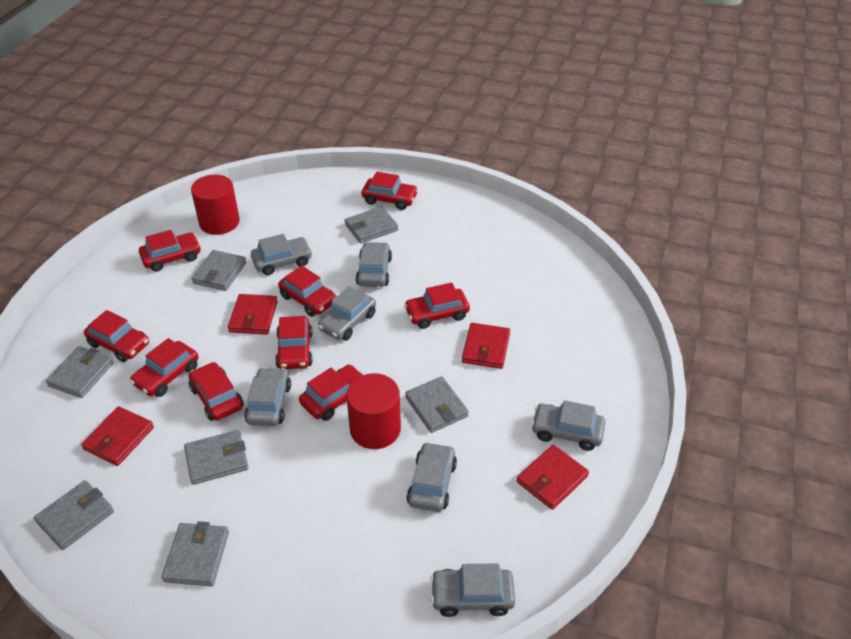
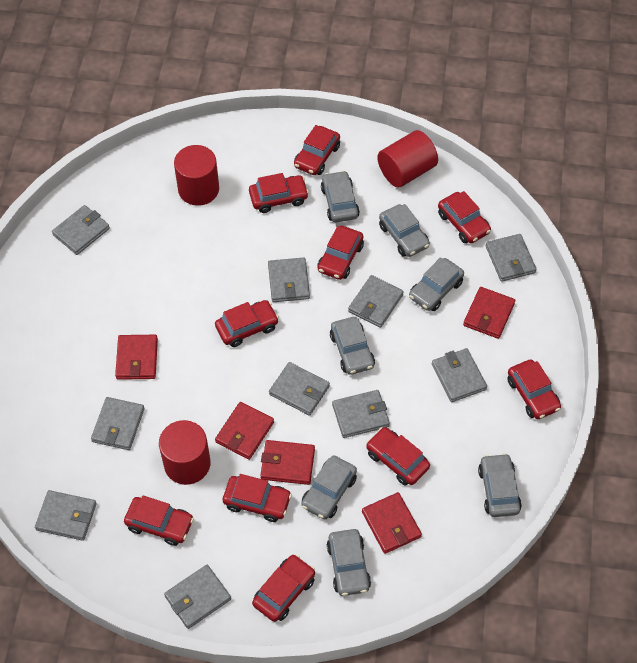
grey wallet: [34,480,114,550] [46,346,114,398] [162,521,229,587] [184,430,249,485] [191,250,246,291] [345,207,398,244] [405,376,469,433] = 7 -> [35,490,97,541] [52,205,110,255] [91,397,145,450] [164,565,231,629] [268,257,310,302] [269,362,330,416] [332,390,390,438] [348,275,404,328] [432,348,487,402] [486,234,537,282] = 10
red car: [84,310,149,362] [130,338,198,397] [139,230,201,272] [189,362,244,421] [275,316,313,369] [278,266,337,317] [299,365,362,421] [362,172,418,210] [404,283,470,329] = 9 -> [124,495,194,546] [215,300,279,347] [223,474,292,522] [249,173,309,213] [252,554,315,622] [294,125,340,175] [317,226,364,280] [366,427,430,486] [438,191,491,243] [507,359,561,419] = 10
red cylinder: [191,175,240,235] [346,373,401,449] = 2 -> [159,420,211,485] [174,145,219,206] [377,130,438,188] = 3
red wallet: [81,406,154,466] [228,294,278,335] [462,323,510,369] [517,445,589,510] = 4 -> [115,335,158,380] [215,402,274,460] [260,440,315,485] [362,492,422,554] [463,287,515,339] = 5

